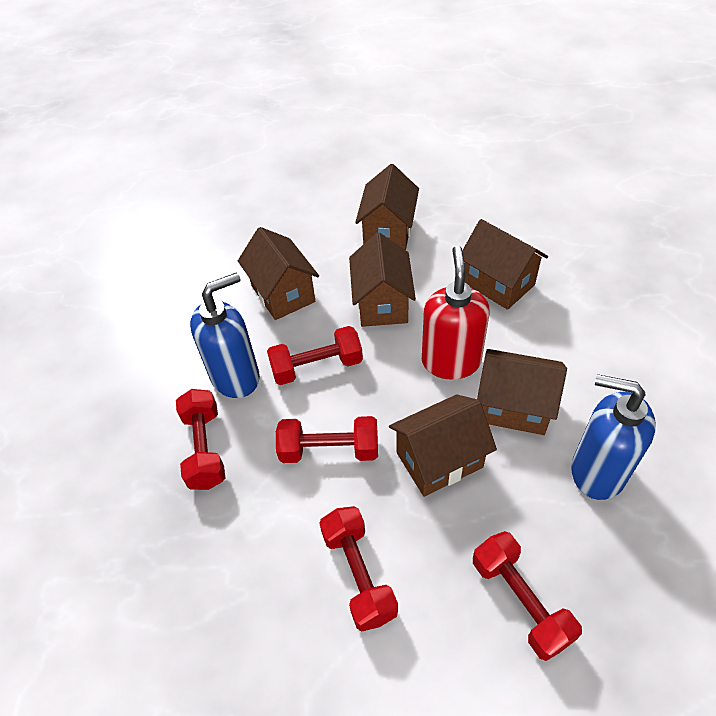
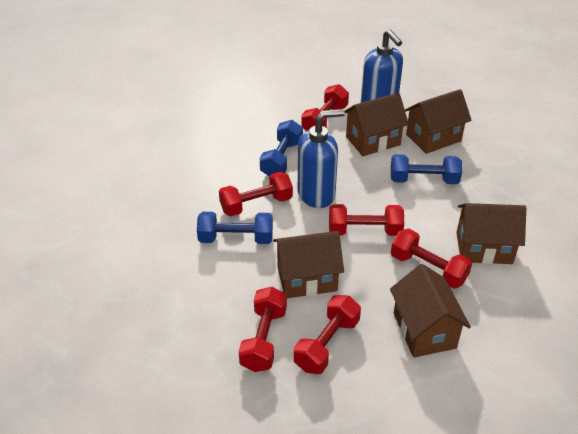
blue dumbbell: none = 0 -> [197,212,273,244] [260,120,303,177] [391,154,462,184] = 3
brown house: [238,227,319,320] [349,232,416,327] [355,164,419,250] [389,394,497,497] [462,219,548,310] [477,349,567,435] = 6 -> [273,231,344,298] [345,93,409,156] [390,264,471,358] [405,89,472,154] [456,203,526,264] = 5
red dumbbell: [176,389,225,490] [267,326,363,385] [276,416,378,463] [319,506,398,632] [473,531,582,661] = 5 -> [219,172,293,216] [238,287,287,372] [294,295,361,374] [301,84,349,131] [329,204,404,236] [391,229,472,289] = 6
red soap dispenser: [422,246,490,380] = 1 -> none = 0

